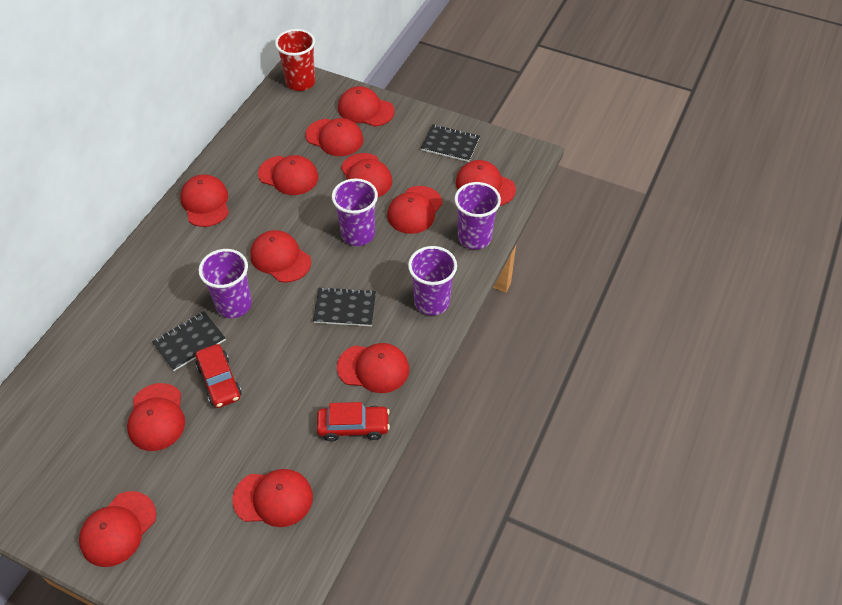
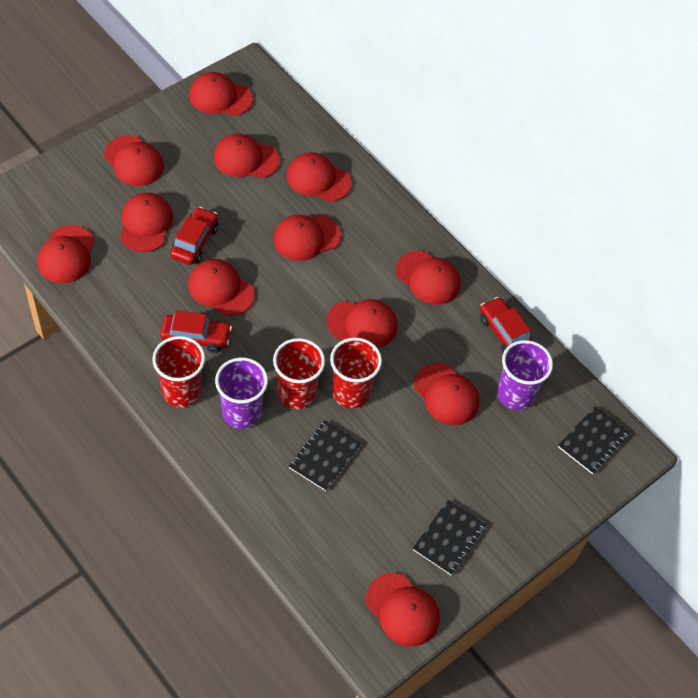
purple cup: [198,249,252,318] [332,179,378,246] [408,246,457,315] [455,182,501,249] = 4 -> [215,357,268,429] [497,340,553,410] = 2
red car: [196,344,242,408] [317,402,390,441] = 2 -> [160,310,232,353] [170,207,218,265] [480,297,533,353] = 3
red cup: [275,29,315,91] = 1 -> [152,336,205,408] [273,338,325,409] [330,337,382,408] = 3

